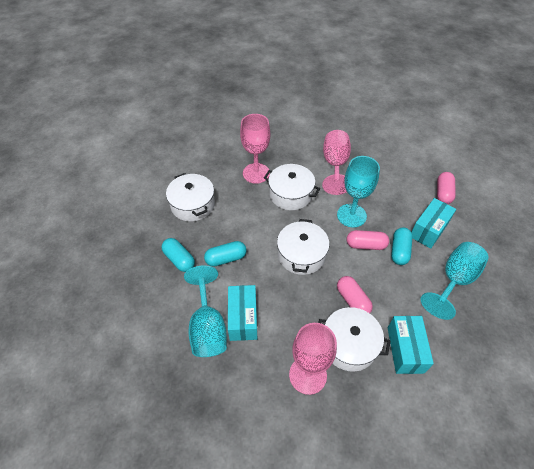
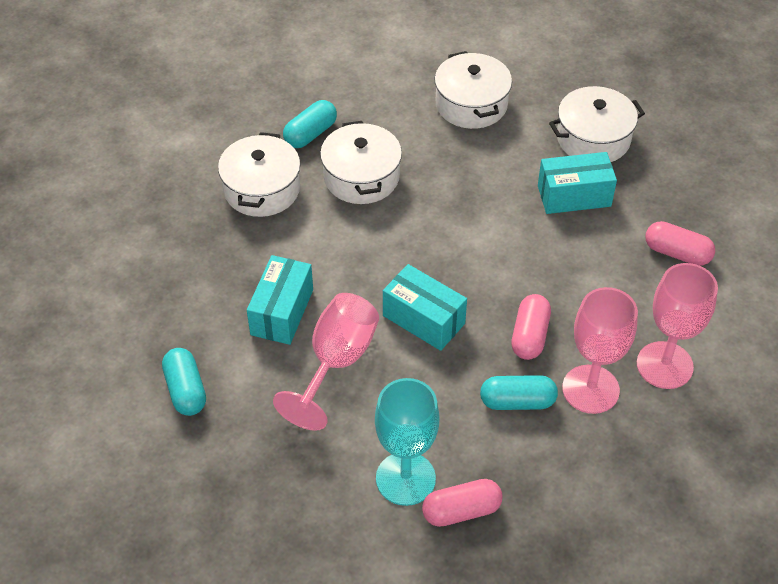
turquoise goblet: [184,265,227,357] [337,156,380,227] [421,242,488,320] = 3 -> [375,378,440,506] = 1

